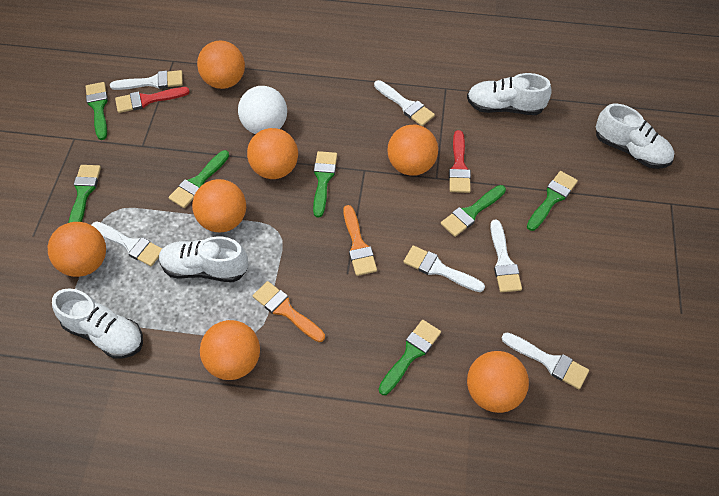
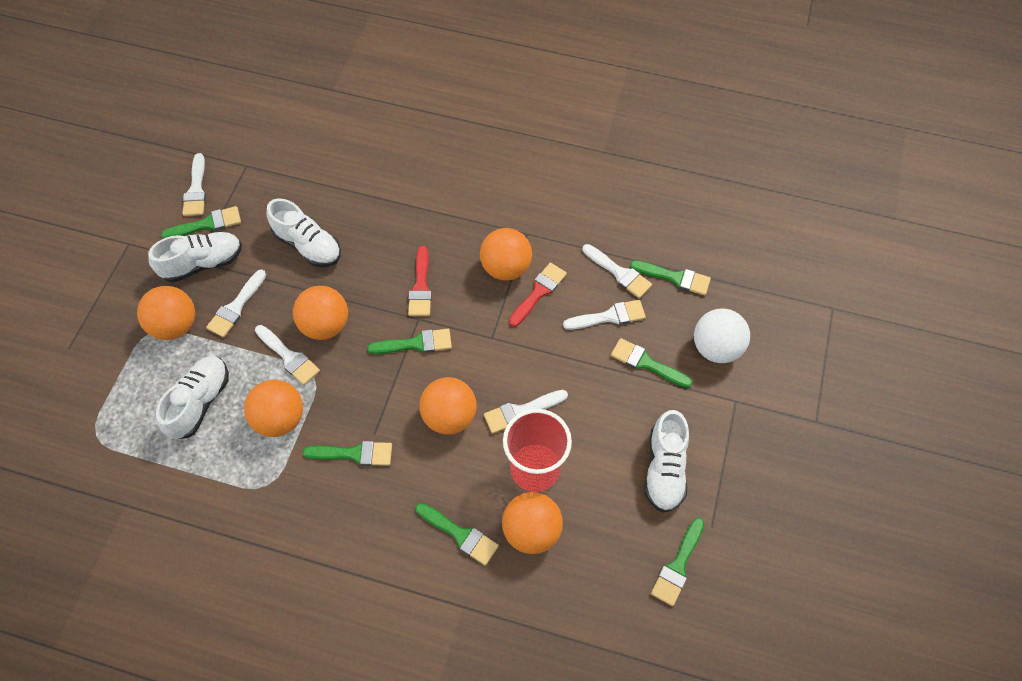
orange ball: [48,222,106,277] [192,179,246,232] [197,40,245,89] [200,320,260,380] [247,128,298,179] [387,125,438,176] [467,351,529,413] = 7 -> [137,286,195,340] [244,380,303,437] [293,286,348,340] [419,377,477,435] [480,228,532,281] [502,492,563,554] = 6
orange brush: [253,281,325,342] [343,205,377,276] = 2 -> none = 0
red cup: none = 0 -> [503,409,572,492] = 1

